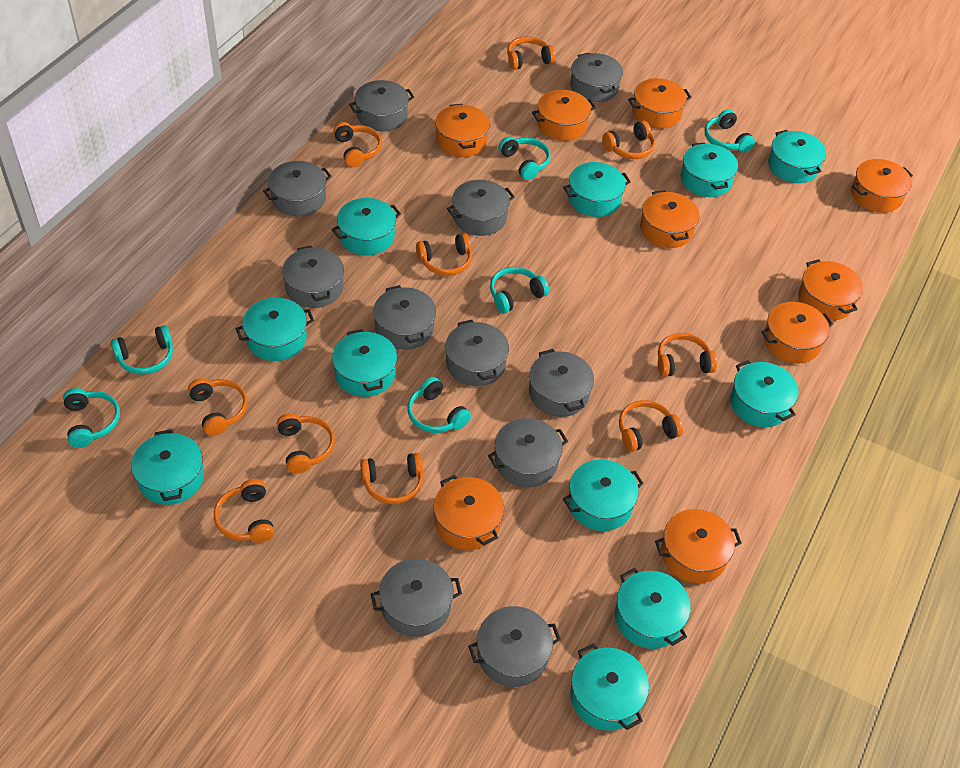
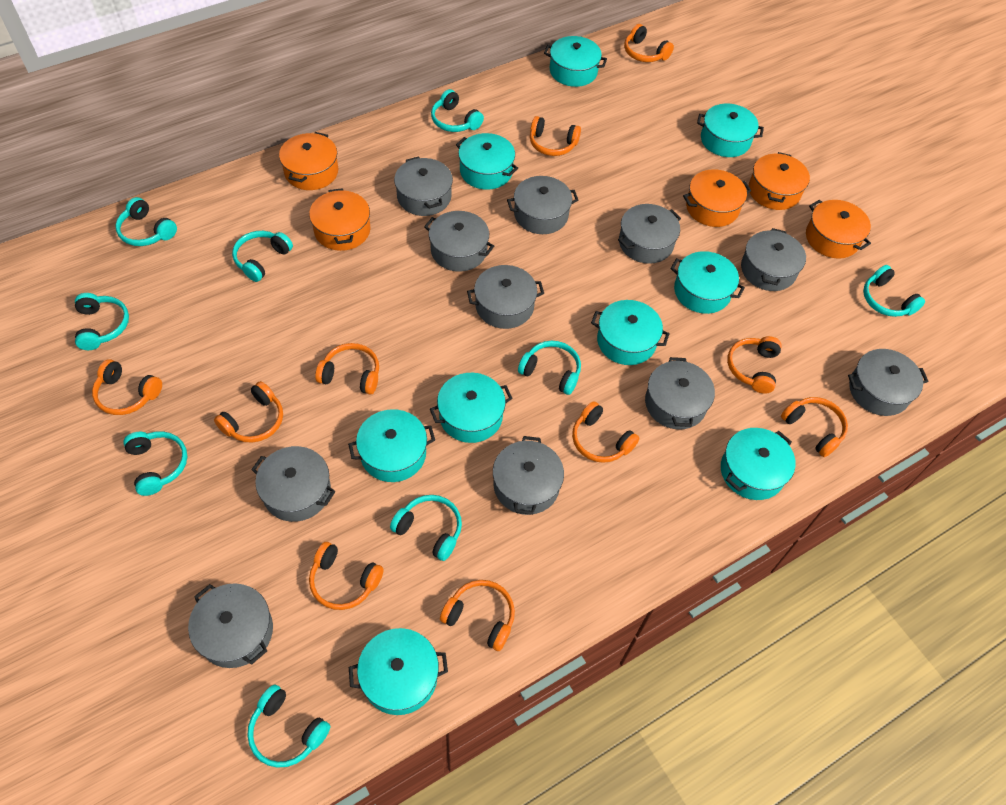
orange pot: [434,475,504,550] [435,104,490,157] [532,90,596,141] [628,78,692,129] [640,190,700,248] [655,509,742,583] [761,302,833,363] [798,259,863,321] [851,159,913,213] = 9 -> [279,132,338,190] [309,188,370,251] [683,169,751,227] [749,152,810,210] [806,200,871,259] = 5
turquoise headphones: [63,388,120,448] [111,325,173,375] [407,377,471,433] [490,267,549,313] [499,136,550,180] [704,109,755,153] = 6 -> [75,293,129,350] [116,197,177,246] [123,432,187,496] [232,231,293,282] [247,684,330,768] [390,495,462,561] [431,89,484,132] [518,341,581,395] [863,265,925,317] = 9
turquoise pot: [131,429,204,505] [235,298,314,361] [332,198,401,255] [332,329,397,397] [563,162,631,217] [563,459,644,531] [570,643,649,731] [615,568,691,649] [681,142,738,197] [730,360,798,427] [768,130,826,183] = 11 -> [348,409,435,482] [349,628,448,715] [430,373,513,443] [456,133,518,190] [544,36,607,87] [591,300,670,365] [670,251,745,314] [697,104,764,157] [721,428,796,500] = 9

